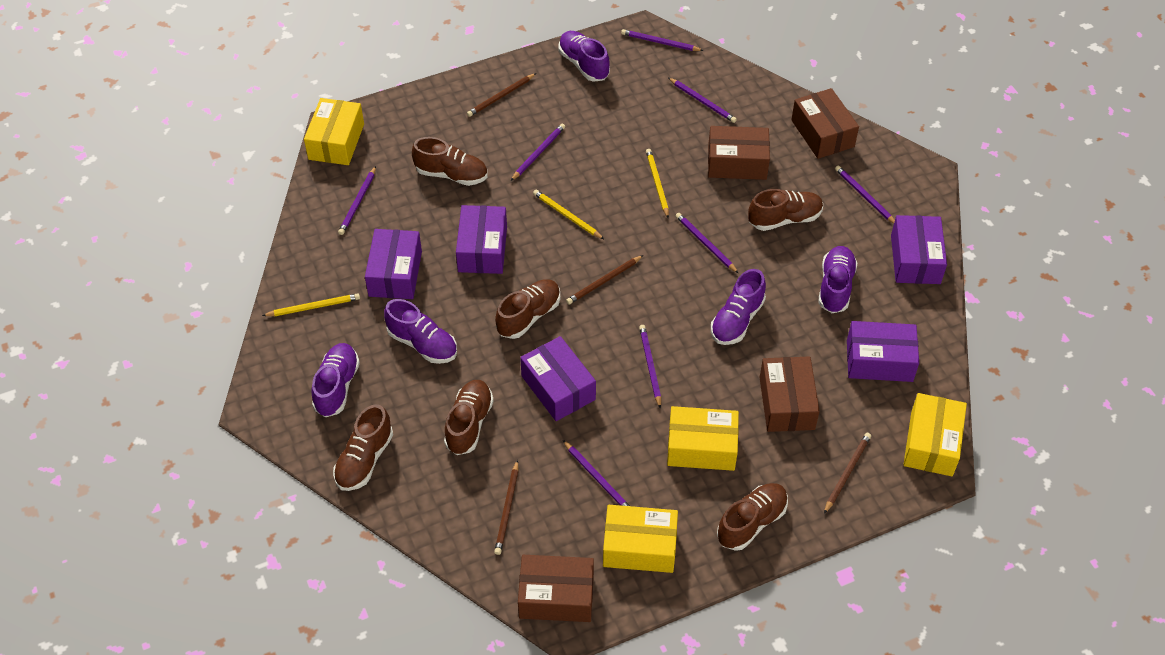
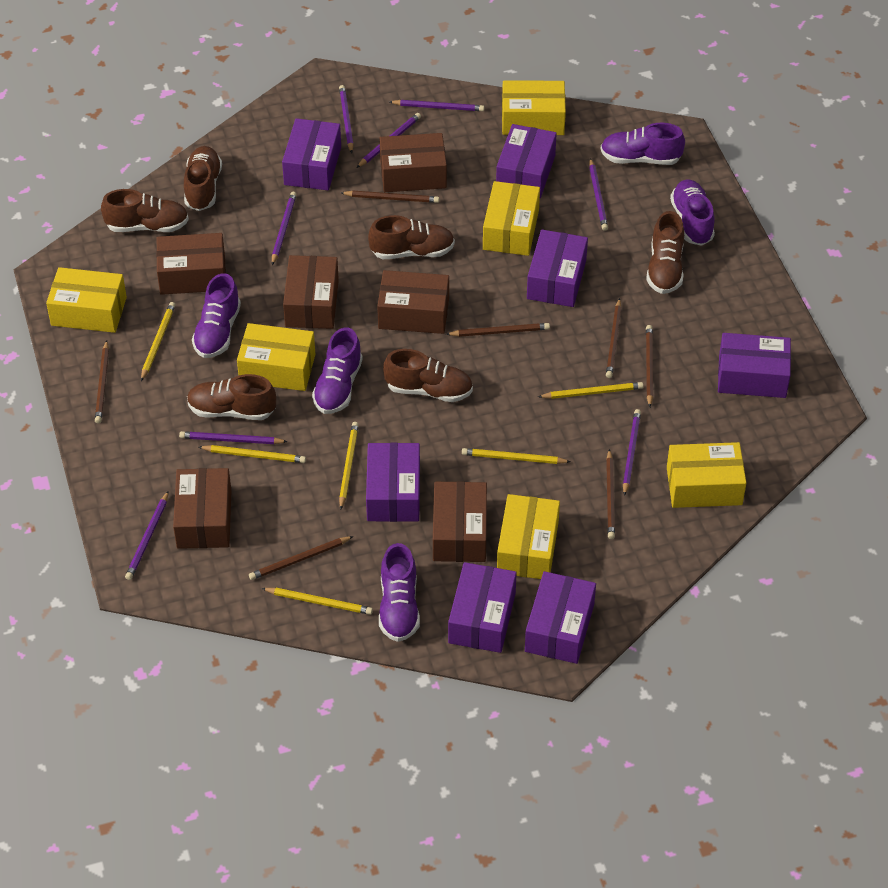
brown box: [518,555,594,622] [708,126,770,180] [759,357,820,432] [791,88,859,159] = 4 -> [156,233,226,295] [173,468,232,549] [283,255,339,329] [377,270,449,334] [380,133,447,192] [433,481,487,562] = 6
brown pencil: [467,73,536,117] [494,460,518,555] [566,255,643,304] [824,433,871,514] = 4 -> [95,340,109,424] [249,536,354,580] [341,191,439,203] [446,323,550,337] [606,298,621,378] [606,449,615,539] [646,325,653,407] = 7
purple box: [365,229,422,299] [456,205,507,274] [520,336,596,421] [847,321,919,382] [891,215,947,284] = 5 -> [282,118,341,190] [366,443,420,522] [448,562,517,653] [496,124,557,198] [525,571,596,664] [527,230,588,307] [718,333,791,398] = 7
yellow box: [304,98,364,165] [603,505,678,573] [667,406,739,471] [903,393,967,476] = 4 -> [46,267,127,333] [237,323,315,391] [483,181,540,256] [497,494,560,579] [502,80,566,135] [667,442,746,508] = 6
yellow pencil: [262,293,360,316] [533,190,604,239] [646,149,669,219] = 3 -> [141,302,175,381] [199,445,306,463] [261,588,373,615] [339,422,359,509] [462,448,571,464] [538,382,644,399] = 6

